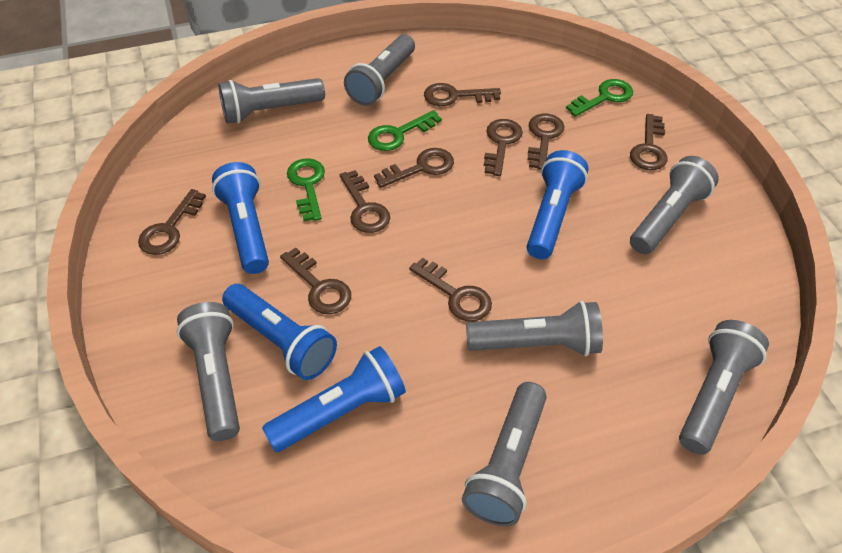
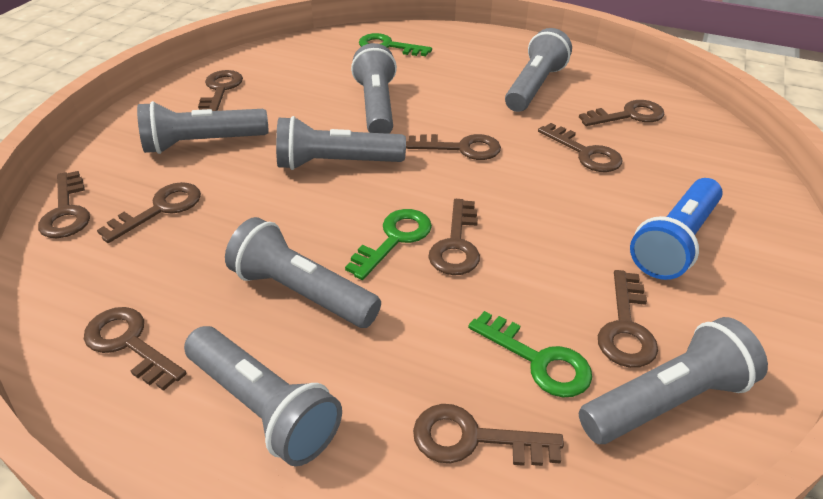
blue flashlight: [212,162,269,274] [222,284,337,380] [262,346,406,452] [527,150,589,259] = 4 -> [630,178,723,280] = 1
brown key: [138,189,206,255] [280,247,351,314] [340,170,390,233] [374,148,454,188] [409,257,492,321] [424,83,501,106] [484,119,523,176] [528,114,564,170] [630,114,667,170] = 9 -> [38,171,90,238] [84,307,187,391] [97,182,201,243] [198,70,243,111] [406,134,501,160] [413,404,564,466] [428,199,480,275] [538,123,622,172] [579,100,665,126] [598,270,658,368] = 10

